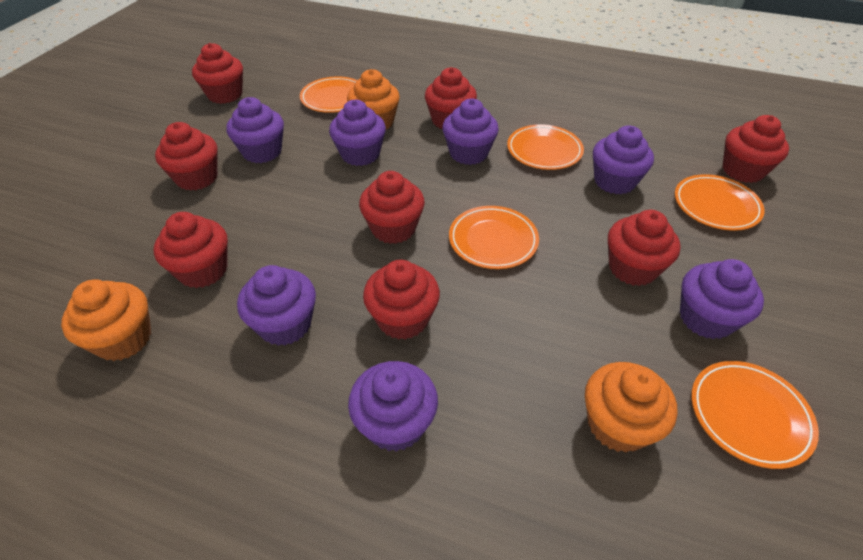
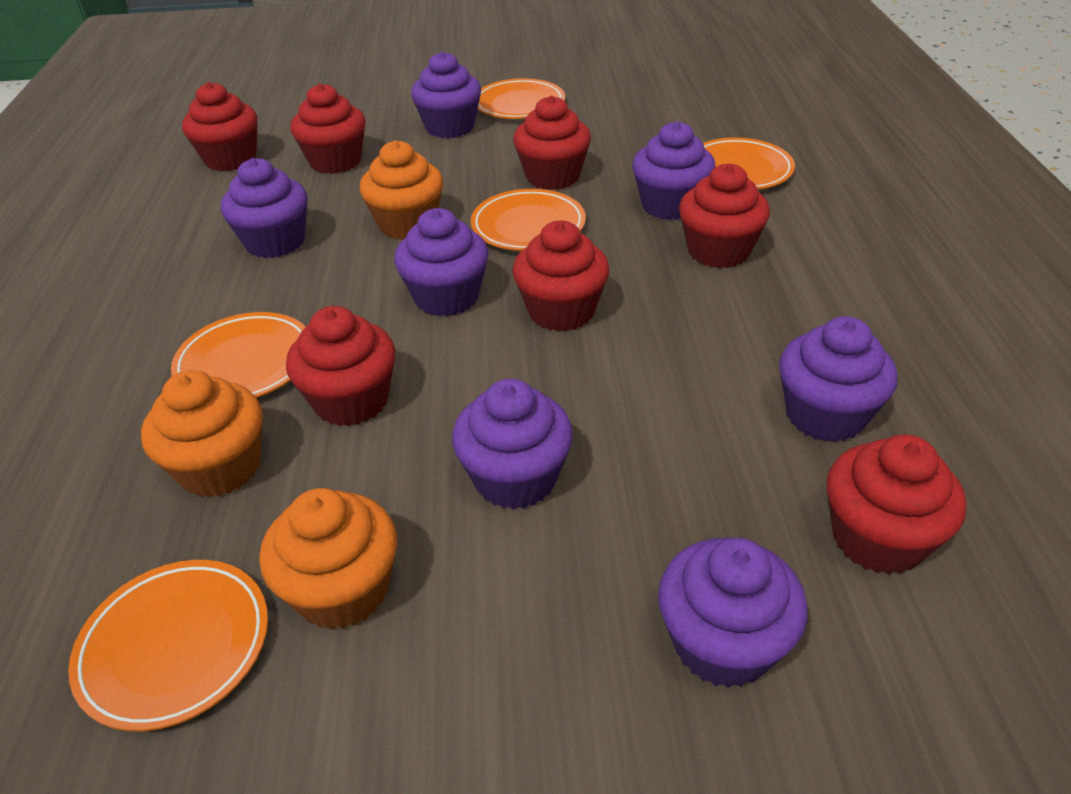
red cupcake: [154,212,228,288] [155,122,218,191] [192,43,243,104] [359,171,425,244] [363,260,440,340] [425,67,477,129] [608,210,681,286] [723,115,789,183] = 8 -> [182,82,257,171] [286,306,395,426] [290,83,366,174] [512,220,610,332] [513,96,591,190] [679,163,770,268] [827,435,967,575] = 7

